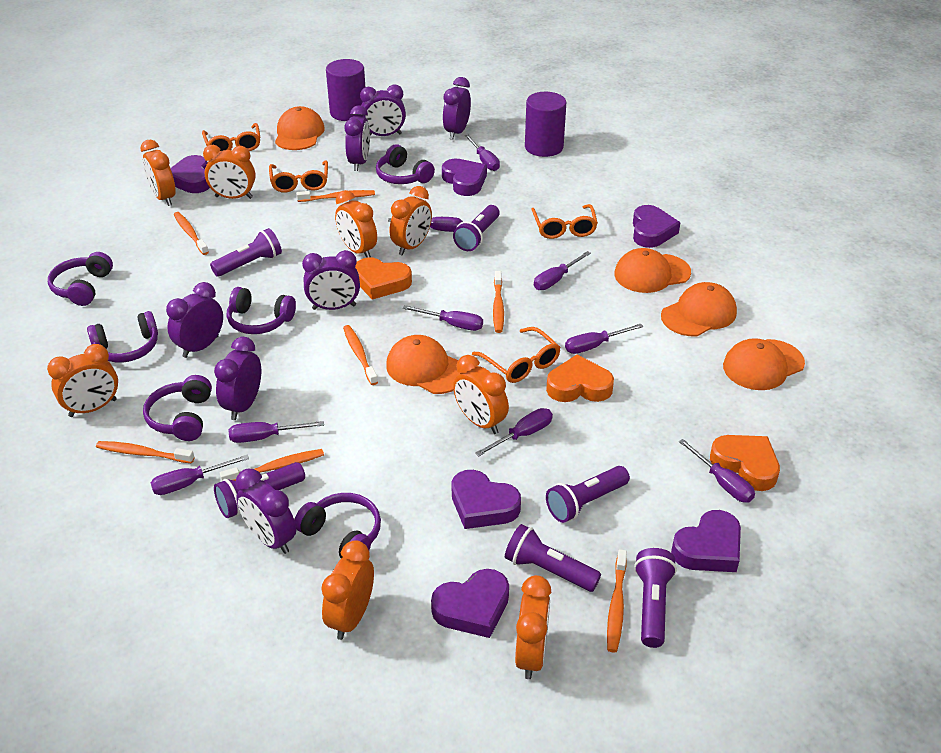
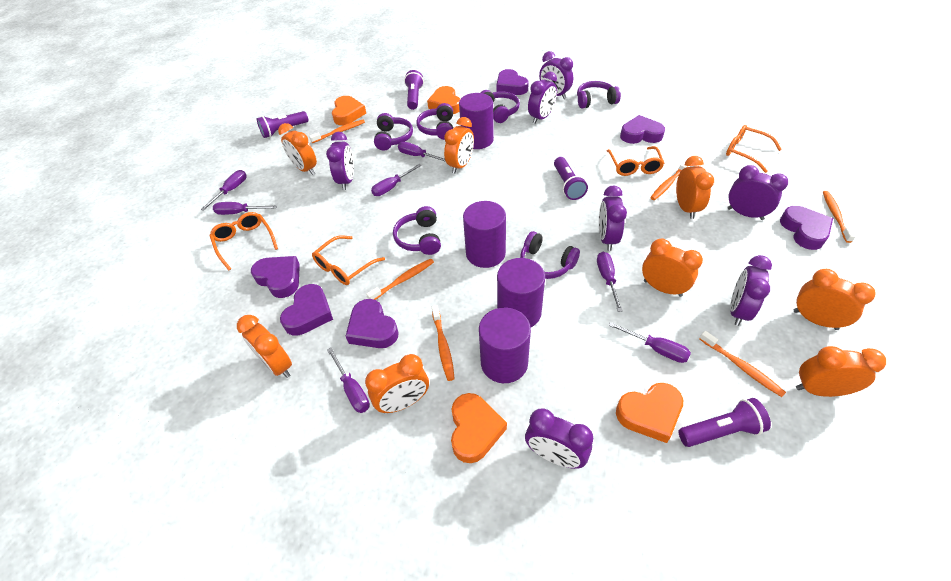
orange cap: [275,106,325,150] [386,335,460,394] [614,248,691,293] [661,282,737,336] [723,338,805,390] = 5 -> none = 0
orange heart: [355,257,412,299] [546,355,614,402] [710,435,780,491] = 3 -> [332,96,366,125] [427,86,460,114] [451,393,507,463] [616,383,683,443] = 4
orange toothbrush: [96,441,194,463] [174,212,209,255] [220,449,324,481] [296,190,375,202] [343,325,378,385] [493,271,504,333] [607,549,627,653] = 7 -> [309,120,365,143] [366,259,434,300] [432,305,455,381] [650,160,688,200] [699,331,786,397] [823,191,856,243] = 6
purple cylinder: [326,59,365,121] [525,92,566,157] = 2 -> [459,93,494,149] [463,201,506,268] [479,307,531,383] [497,258,545,327] = 4
purple flashlight: [210,228,282,277] [214,462,305,518] [453,205,500,251] [505,524,601,592] [546,466,630,523] [634,548,677,648] = 6 -> [257,111,309,138] [404,70,424,110] [554,157,588,200] [679,398,771,447] = 4
purple screwdriver: [150,455,249,495] [229,421,324,443] [388,217,463,232] [403,305,483,331] [465,135,500,171] [475,408,553,457] [534,251,591,290] [565,324,644,354] [679,439,755,503] = 9 -> [201,170,246,211] [213,202,277,215] [327,347,370,413] [371,164,422,196] [398,142,446,162] [597,252,623,312] [608,322,691,363] = 7

